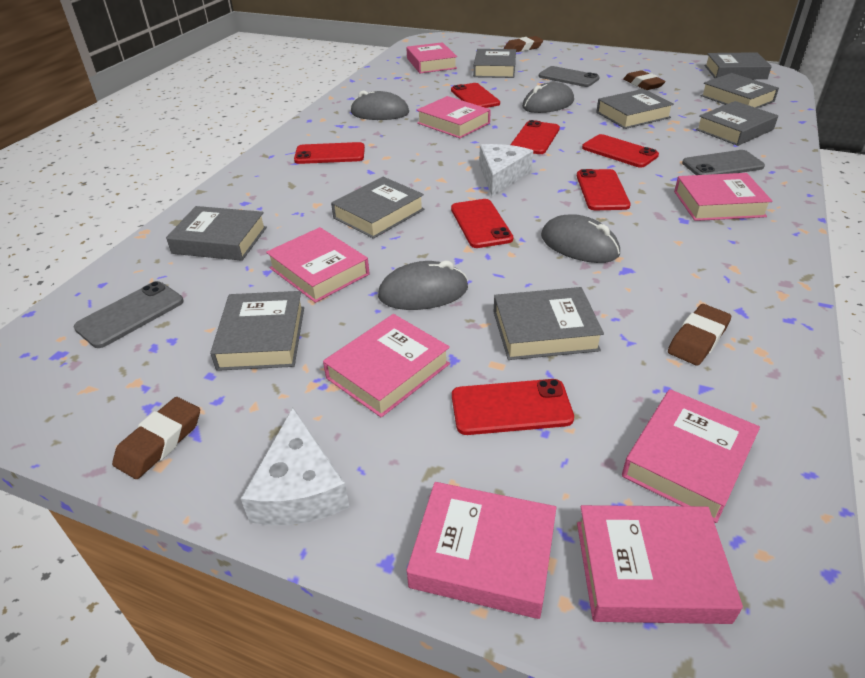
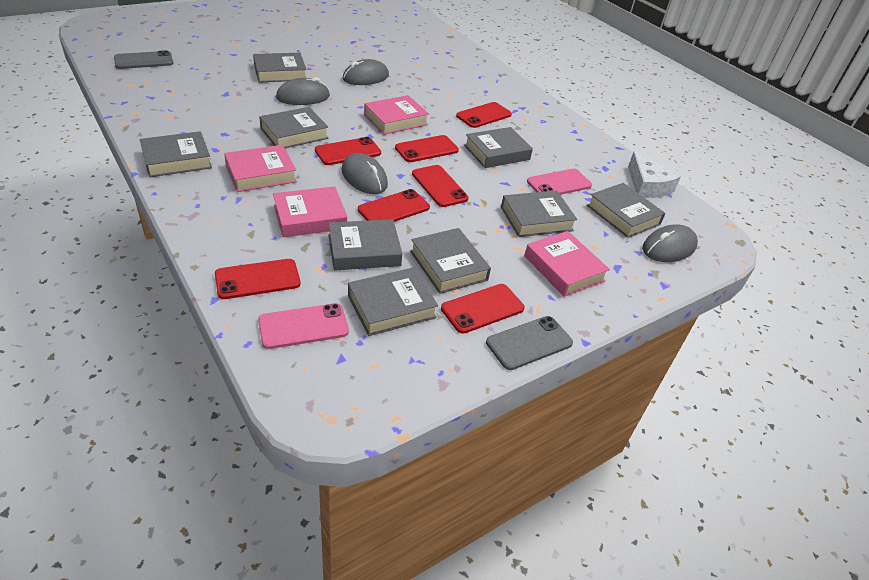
brown eraser: [112,397,200,479] [504,36,543,52] [623,70,666,90] [668,304,731,366] = 4 -> none = 0
grey phone: [74,281,184,348] [539,66,600,87] [682,150,765,175] = 3 -> [114,50,173,69] [486,316,573,370] = 2
pink book: [266,227,369,303] [323,314,450,418] [407,42,457,73] [407,482,556,619] [417,96,491,138] [577,505,743,624] [622,389,760,523] [674,173,772,221] = 8 -> [224,145,297,192] [273,186,347,237] [364,95,429,135] [524,231,610,297] = 4
pink phone: none = 0 -> [258,303,349,349] [527,169,592,195] = 2
white cheese: [241,408,349,525] [479,144,533,196] = 2 -> [628,152,681,198] = 1

